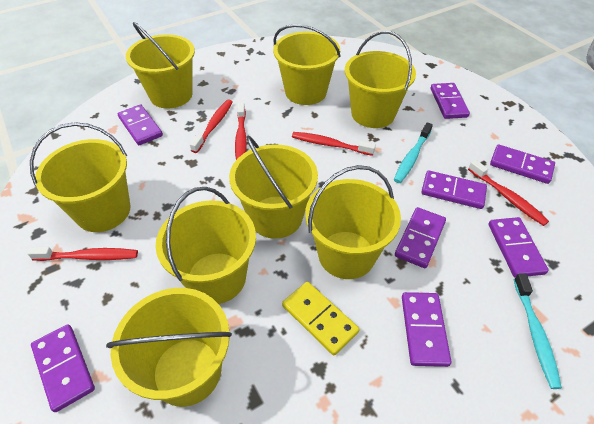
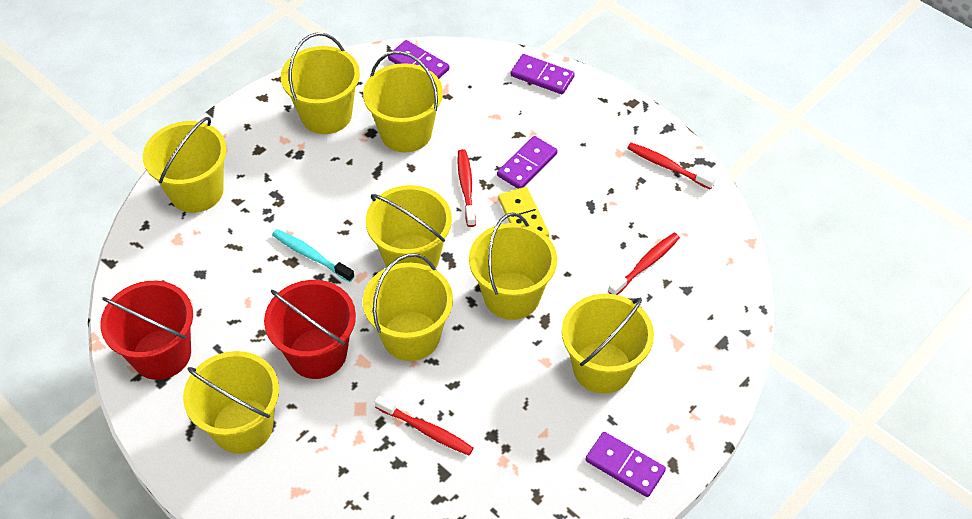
purple domino: [31,324,95,412] [118,104,163,145] [395,207,446,268] [402,292,451,367] [421,170,487,209] [431,83,470,119] [488,217,549,277] [490,144,555,184] = 8 -> [388,40,449,79] [497,136,557,189] [511,54,575,94] [585,432,666,497] = 4
red bucket: none = 0 -> [100,281,193,380] [264,280,356,379] = 2
red toothbrush: [27,247,138,261] [190,99,233,153] [235,102,247,160] [292,132,376,156] [468,160,549,226] = 5 -> [374,395,474,455] [457,149,476,227] [608,233,680,295] [627,143,715,189] = 4
turquoise toothbrush: [394,122,433,183] [514,273,562,389] = 2 -> [272,229,355,282] = 1

